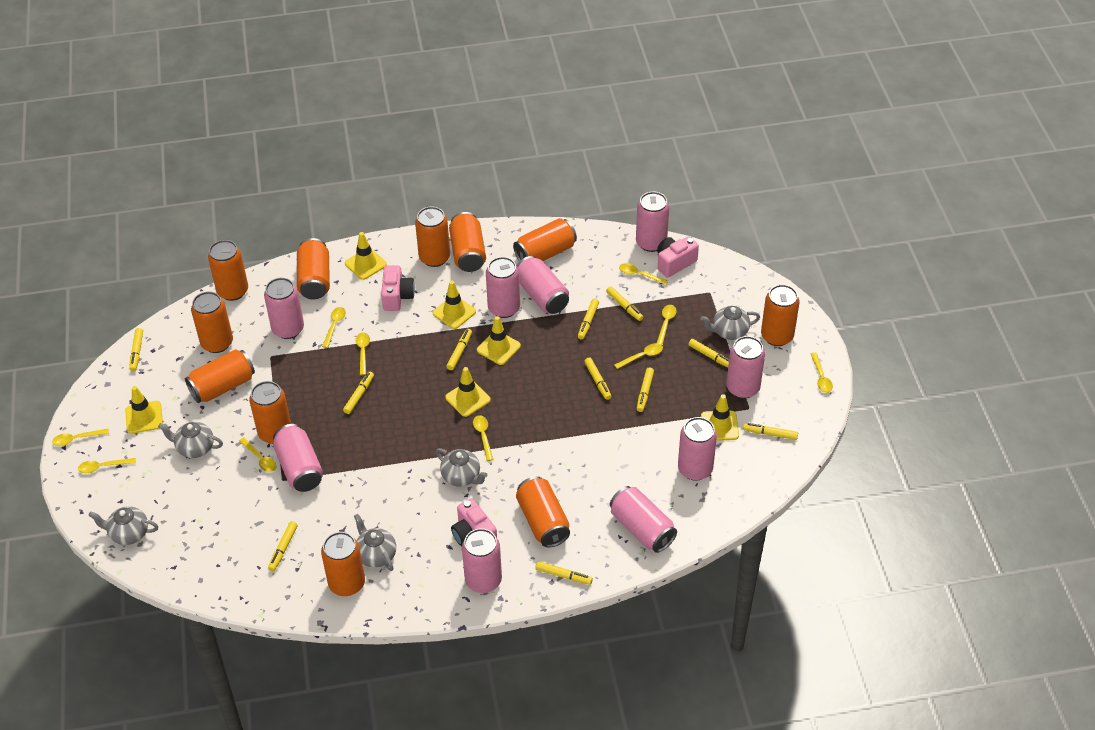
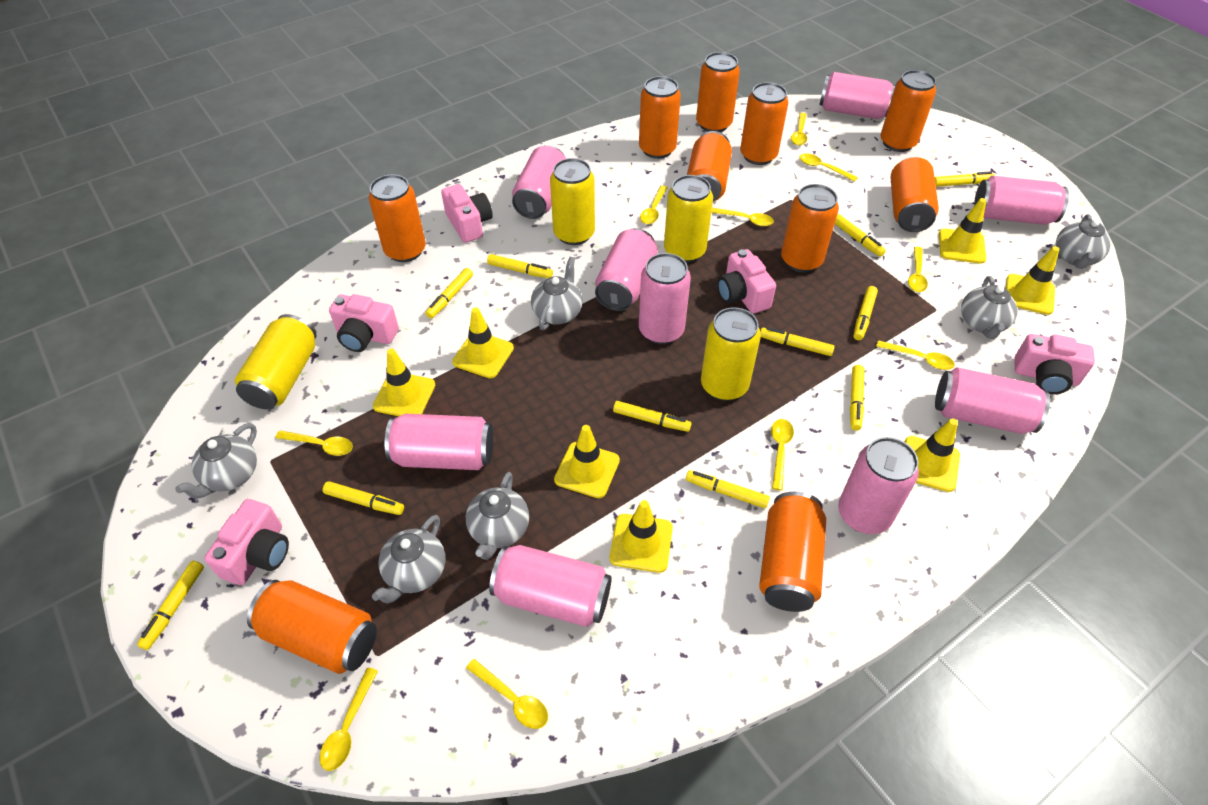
grey teapot: [88,506,158,545] [158,422,223,458] [354,514,396,571] [436,448,487,487] [701,306,760,340] = 5 -> [175,423,257,499] [372,515,445,603] [466,472,529,560] [531,257,583,330] [961,276,1017,339] [1056,214,1111,269] = 6
orange can: [185,349,255,403] [191,291,233,353] [208,240,248,301] [249,381,291,444] [297,238,330,300] [321,532,365,596] [415,206,450,267] [449,212,486,272] [513,218,577,262] [516,476,570,548] [761,284,799,346] = 11 -> [247,580,377,674] [369,174,426,262] [639,76,681,159] [687,131,732,201] [696,52,740,132] [740,82,788,165] [759,492,826,612] [781,184,839,272] [880,70,936,152] [891,157,939,232] = 10
pink camera: [381,265,415,311] [451,498,497,546] [657,236,699,278] = 3 -> [204,499,289,585] [329,294,399,352] [441,184,493,243] [717,249,776,314] [1014,334,1095,394] = 5
yellow can: none = 0 -> [235,314,316,409] [550,158,595,245] [664,175,713,263] [701,307,761,401] = 4
yellow traffic cone: [125,386,163,434] [345,232,387,280] [433,281,476,329] [445,367,491,417] [477,316,521,365] [701,394,739,441] = 6 -> [373,349,435,416] [452,307,514,378] [554,425,620,498] [610,500,673,573] [905,418,960,492] [939,198,986,264] [1006,246,1059,315] = 7

